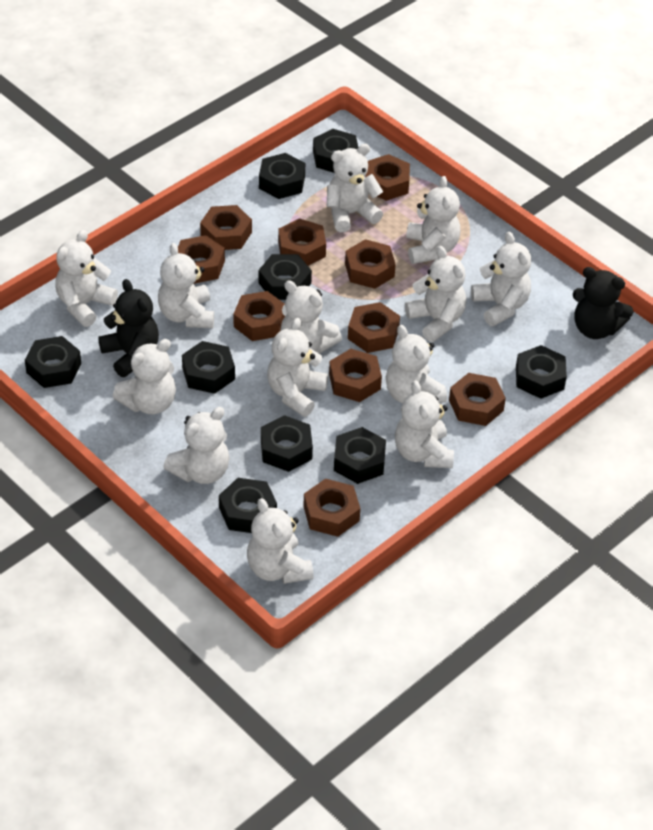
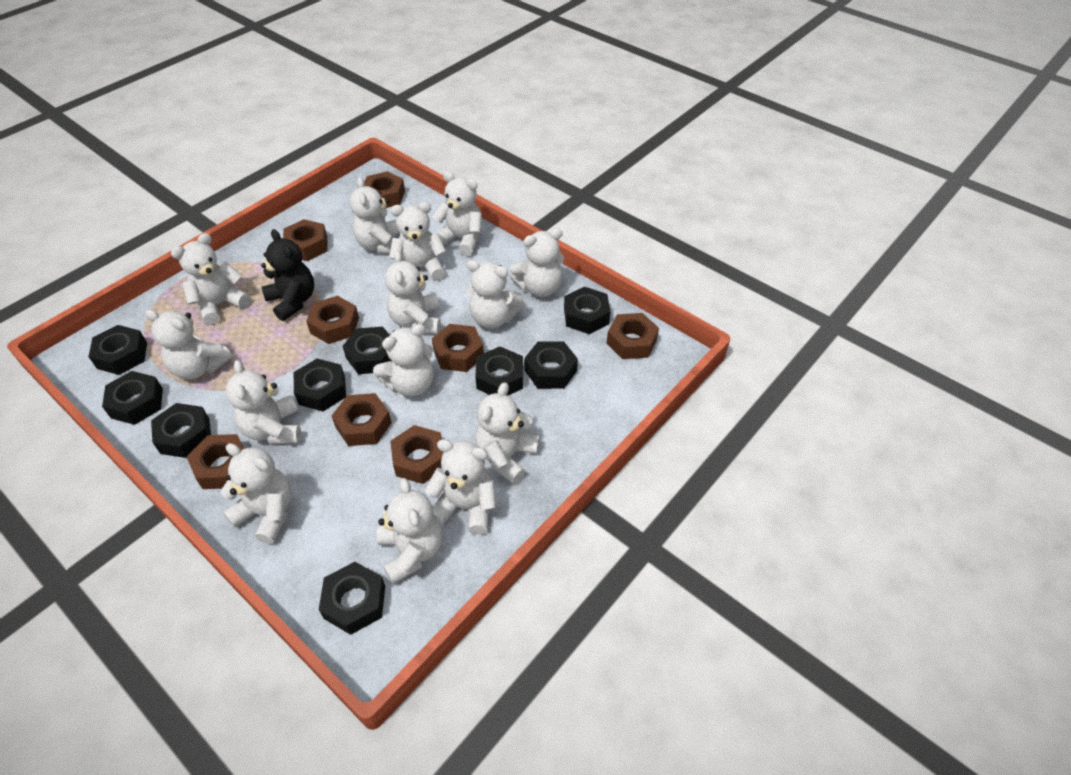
black teddy bear: [98,279,159,377] [573,267,634,339] = 2 -> [261,229,314,321] = 1
brown nut: [178,235,225,284] [200,205,252,250] [234,291,285,341] [278,218,326,266] [303,479,360,537] [329,349,382,402] [345,239,396,289] [348,302,400,353] [366,154,410,201] [449,373,506,426] = 10 -> [187,434,244,489] [283,219,328,261] [306,296,359,344] [332,393,392,446] [365,171,405,208] [390,425,444,484] [432,324,484,372] [607,313,659,359] = 8
white teddy bear: [55,230,118,327] [113,339,176,414] [158,243,214,328] [163,407,229,484] [247,498,313,584] [267,318,328,417] [280,281,342,353] [327,144,383,233] [386,325,447,403] [395,380,454,468] [405,246,466,342] [406,176,460,264] [471,232,531,327] = 13 -> [145,309,232,379] [171,233,250,325] [220,443,292,544] [226,360,301,444] [350,177,400,254] [373,324,433,397] [377,478,442,584] [385,251,441,334] [389,202,446,281] [425,439,496,535] [432,171,482,256] [466,260,524,329] [475,382,540,484] [510,228,564,297] = 14

